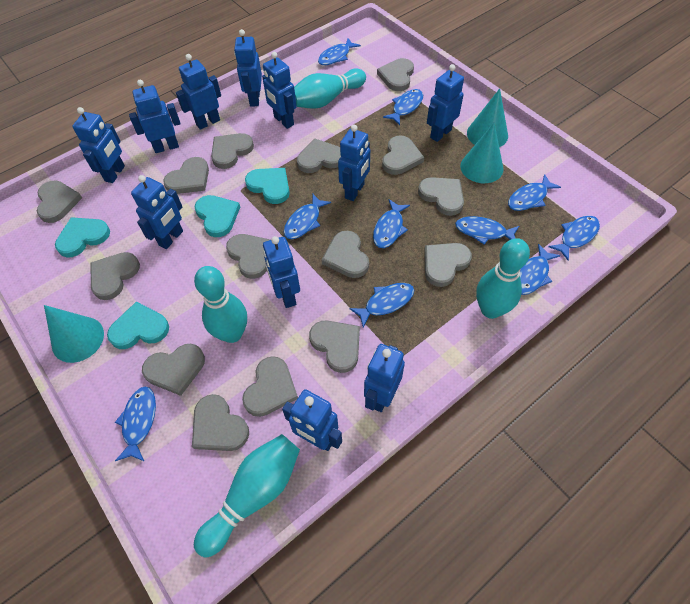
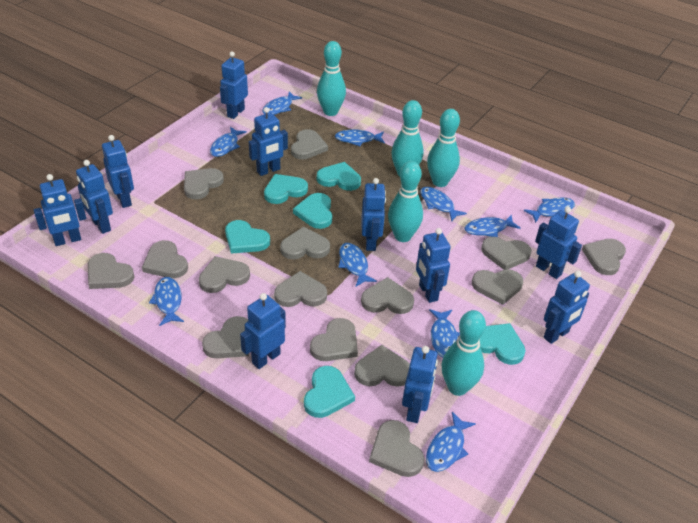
turquoise bowling pin: [194,266,247,343] [194,434,300,557] [294,68,366,109] [476,238,530,319] = 4 -> [317,41,346,116] [388,161,423,242] [391,100,424,177] [427,109,460,187] [442,310,486,396] = 5
turquoise cone: [44,305,104,363] [460,123,504,183] [467,88,508,147] = 3 -> none = 0
turquoise heart: [55,217,110,257] [107,302,169,349] [194,195,240,237] [245,168,290,204] = 4 -> [225,220,270,254] [264,174,308,204] [293,193,332,229] [304,366,355,418] [317,162,361,191] [480,323,526,365] = 6

